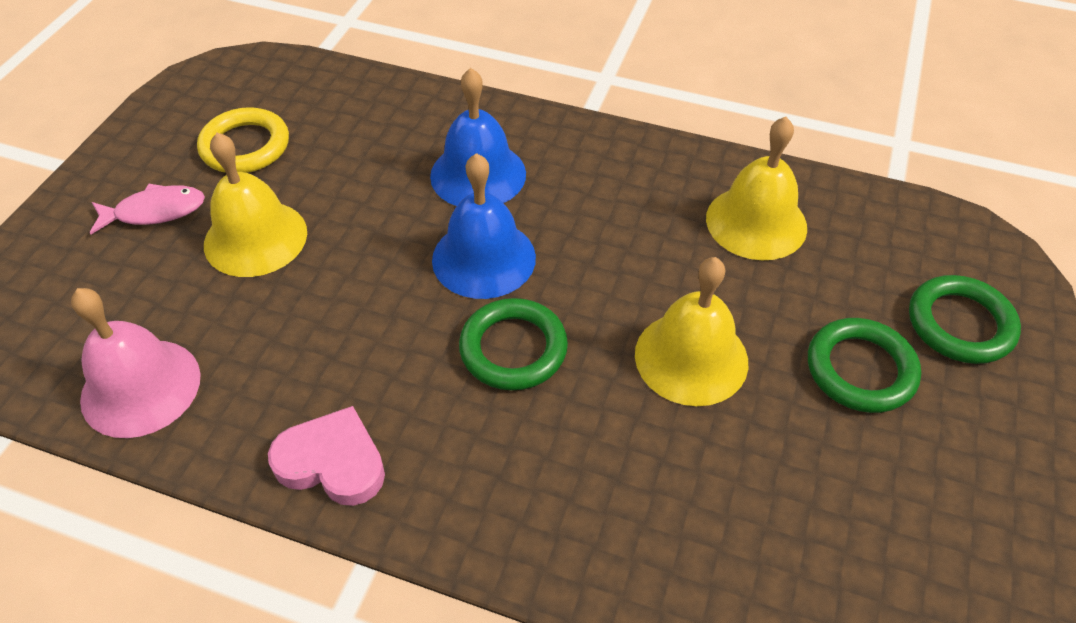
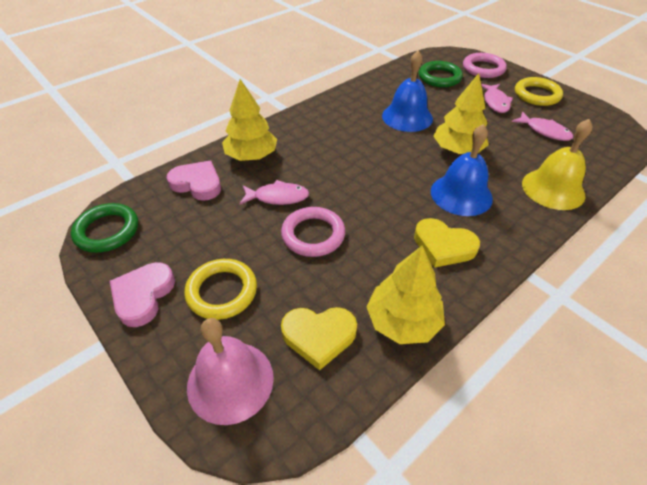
green ring: [459,298,568,391] [808,318,921,413] [909,275,1021,364] = 3 -> [71,203,138,253] [418,61,463,87] = 2
pink fish: [90,184,205,234] = 1 -> [240,180,309,205] [481,84,513,113] [512,111,573,141] = 3
pink heart: [268,406,385,506] = 1 -> [110,262,175,327] [167,161,221,201] = 2
pink ring: none = 0 -> [281,207,345,257] [463,53,507,78] = 2
yellow bell: [204,133,307,277] [635,257,748,406] [706,117,807,260] = 3 -> [522,119,593,210] = 1
yellow heart: none = 0 -> [281,307,357,370] [414,218,480,268] = 2
yellow ring: [197,107,289,173] = 1 -> [184,259,257,320] [515,77,563,106] = 2
yellow tree: none = 0 -> [222,79,277,161] [366,245,445,344] [433,73,489,154] = 3

